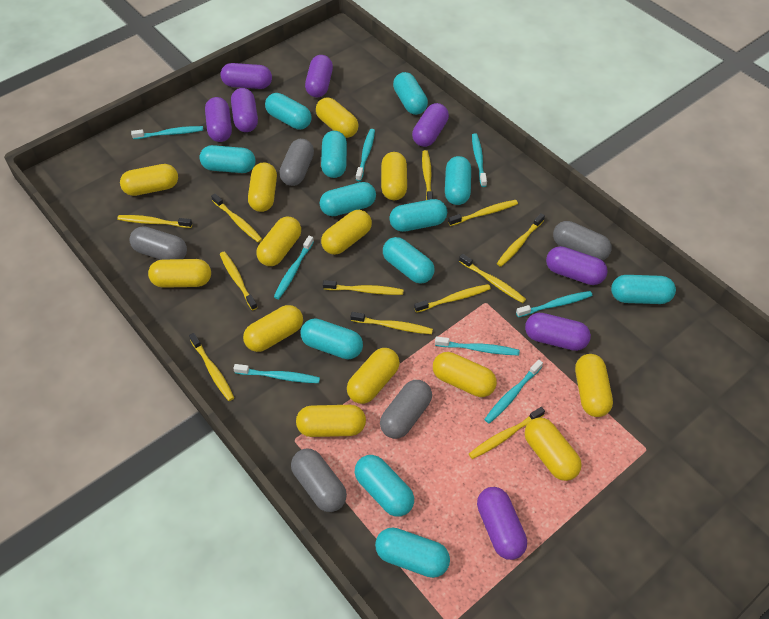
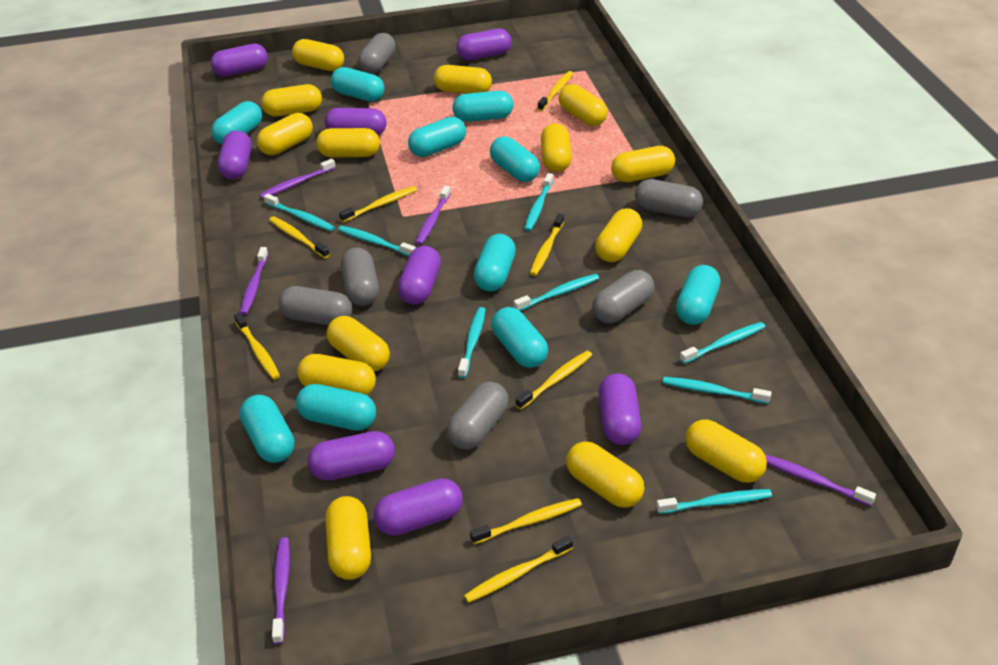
grey capsule: [130,226,187,260] [279,139,314,186] [291,449,347,512] [380,380,432,439] [553,221,612,261] = 5 -> [279,286,352,325] [341,248,379,306] [358,33,396,74] [447,382,509,450] [592,270,654,324] [635,179,703,217] = 6
purple toothbrush: none = 0 -> [240,247,268,315] [259,159,336,199] [272,537,290,644] [416,186,451,245] [765,454,876,506] = 5
turquoise capsule: [200,145,256,173] [265,93,312,130] [301,318,363,359] [320,182,376,216] [321,131,347,178] [355,455,414,517] [375,527,450,578] [383,237,435,283] [389,199,447,232] [393,72,428,115] [445,156,471,205] [611,275,676,304] = 12 -> [211,101,262,145] [240,395,295,463] [296,384,376,431] [331,67,384,102] [408,117,466,157] [453,91,513,122] [474,234,516,291] [490,136,540,182] [491,307,548,368] [676,265,720,325] = 10
yellow capsule: [120,164,178,196] [148,259,211,288] [243,305,303,352] [248,162,277,212] [256,217,301,266] [296,405,366,437] [316,98,359,138] [321,210,372,255] [347,348,400,404] [381,152,407,200] [433,352,497,397] [525,418,582,481] [575,354,613,417] = 13 -> [257,113,313,155] [261,84,322,117] [292,39,344,71] [297,354,376,395] [316,128,380,157] [325,496,371,580] [327,316,390,371] [434,65,492,94] [541,123,572,172] [558,84,608,126] [566,441,644,508] [595,208,642,262] [611,146,675,182] [685,419,767,483] = 14
yellow toothbrush: [117,215,192,228] [189,333,234,401] [211,194,262,243] [220,252,258,310] [323,280,404,295] [351,312,433,334] [414,284,491,313] [422,150,433,200] [448,200,518,226] [459,254,526,303] [469,407,545,459] [497,213,545,267] = 12 -> [234,312,280,380] [269,216,330,258] [339,186,417,222] [464,536,573,603] [470,498,582,544] [516,351,592,409] [530,213,564,276] [538,71,573,111] = 8

